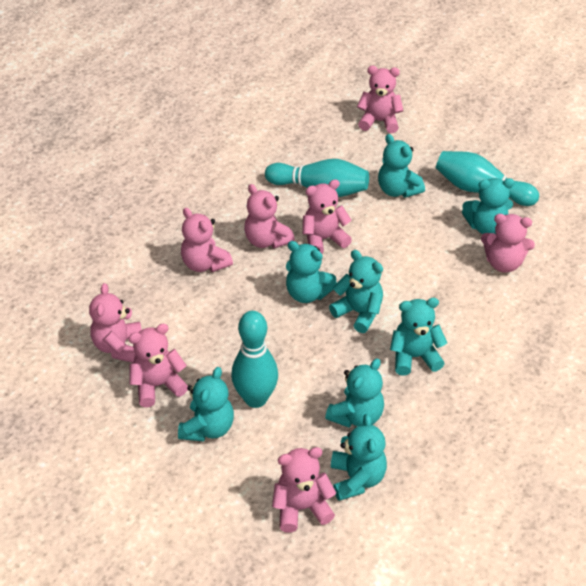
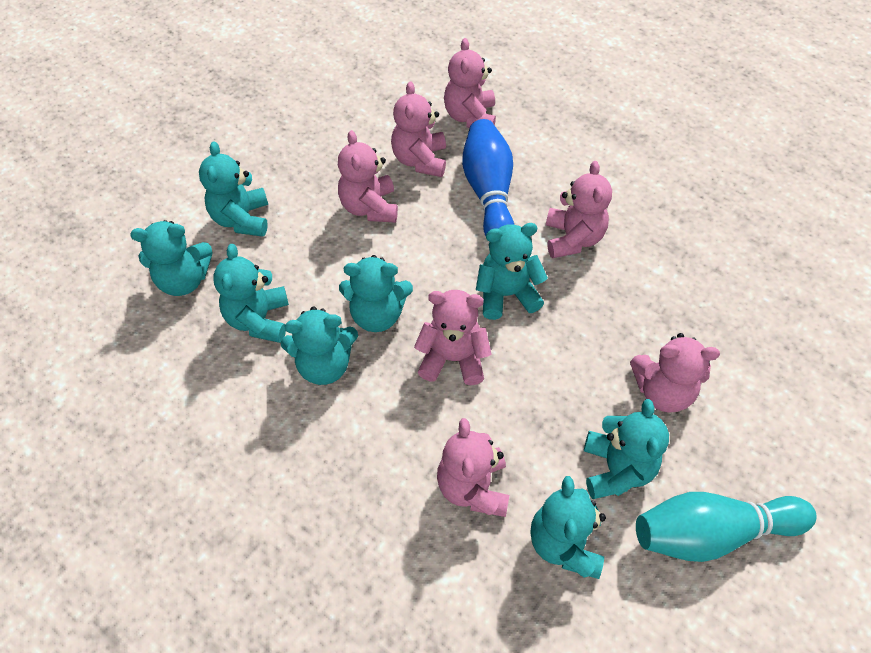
blue bowling pin: none = 0 -> [462,119,514,236] = 1
pink teddy bear: [89,283,142,363] [128,324,188,408] [181,208,233,272] [244,184,295,249] [272,447,336,533] [303,179,352,254] [357,66,403,133] [481,214,535,273] = 8 -> [338,130,398,223] [391,81,446,177] [414,290,492,385] [437,418,509,517] [444,38,496,128] [546,161,612,258] [630,333,720,413] = 7
turquoise bowling pin: [231,311,278,408] [265,159,369,197] [436,151,539,206] = 3 -> [636,492,817,562] = 1

